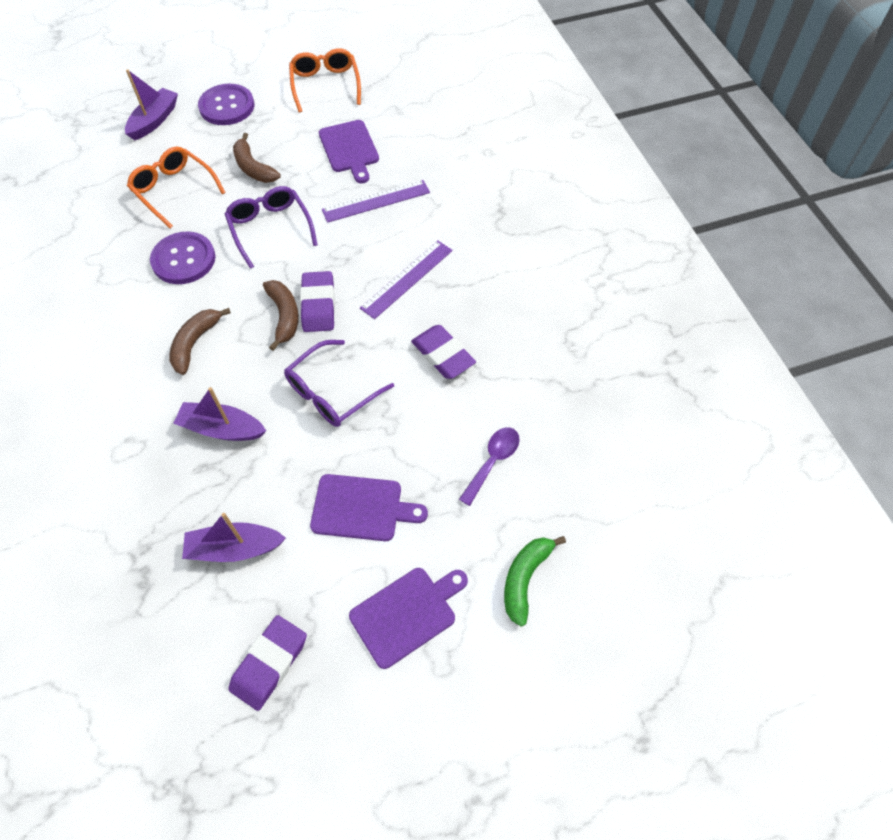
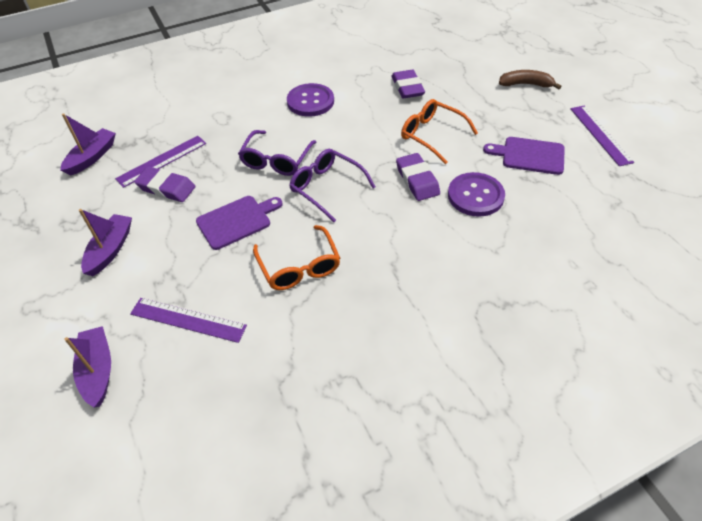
brown banana: [170,308,231,375] [233,133,281,183] [263,280,299,351] = 3 -> [499,70,561,89] = 1
green banana: [504,536,566,627] = 1 -> none = 0
purple cutting board: [310,474,428,541] [319,120,379,183] [349,568,468,669] = 3 -> [196,196,283,250] [483,137,565,175] = 2
purple ruler: [322,180,430,223] [360,241,453,319] = 2 -> [115,136,206,188] [130,298,247,343] [570,106,634,166] = 3
purple spoon: [459,427,520,506] = 1 -> none = 0

